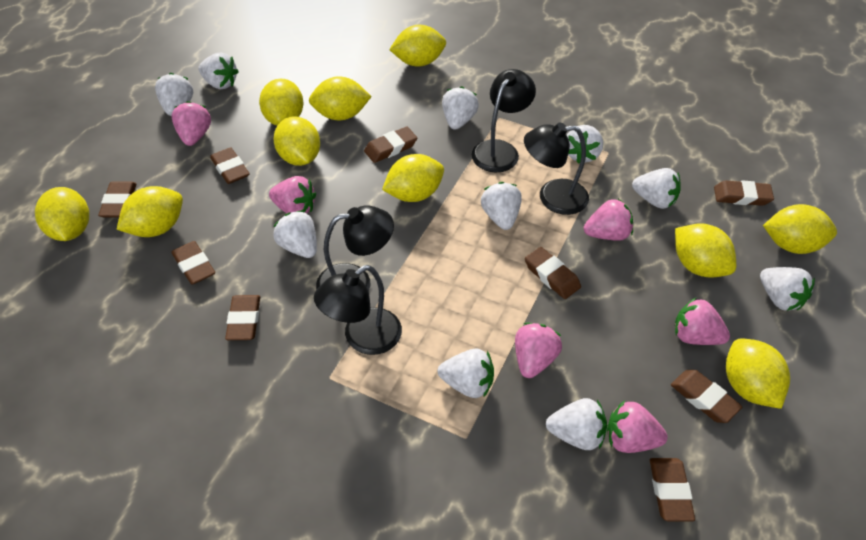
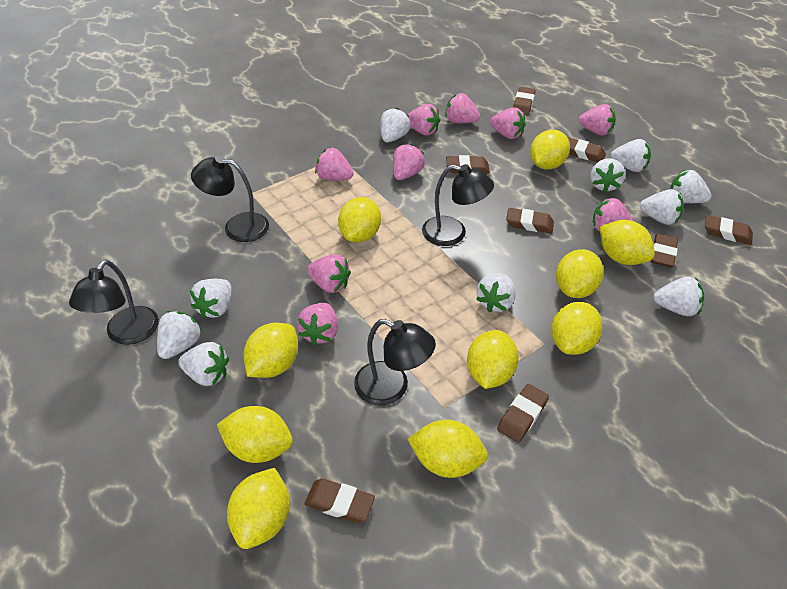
brown eraser: [98,182,137,217] [171,241,215,285] [210,147,250,184] [225,295,260,340] [364,126,417,163] [525,247,581,299] [650,458,695,521] [671,370,742,423] [714,180,774,206] = 9 -> [304,479,375,523] [446,155,490,173] [497,384,549,443] [506,208,554,234] [513,87,536,115] [567,137,606,162] [651,234,678,268] [705,215,753,245] = 8
pink strawberry: [171,101,211,146] [269,176,316,214] [515,323,562,378] [584,199,633,241] [607,400,668,453] [675,298,730,345] = 6 -> [297,303,338,345] [307,254,351,293] [315,148,354,181] [393,144,425,180] [407,104,440,135] [445,93,480,123] [490,108,526,139] [579,104,616,136] [593,198,634,231] = 9

